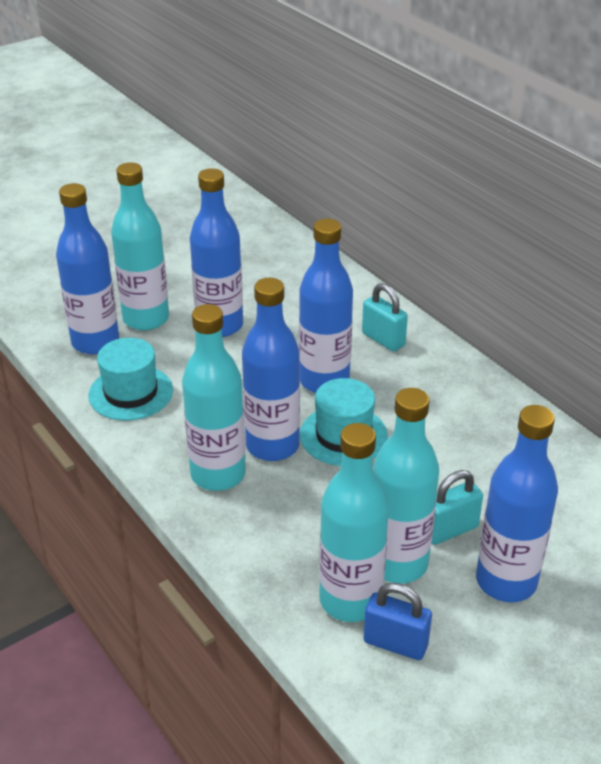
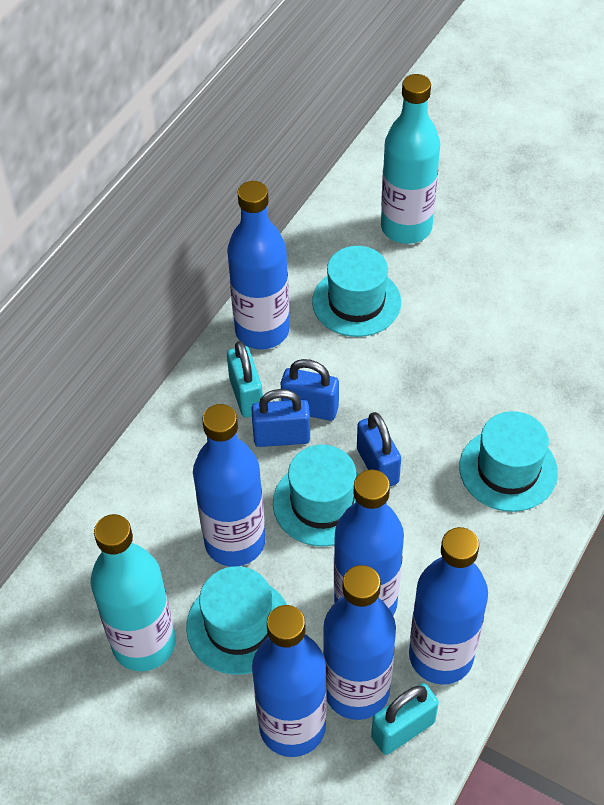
blue bottle: [56,183,119,354] [190,168,243,337] [242,278,300,461] [299,219,353,393] [476,405,558,602] = 5 -> [193,404,265,567] [227,181,290,350] [252,605,327,757] [323,565,396,720] [334,469,404,615] [409,527,488,685] = 6
blue padlock: [364,583,432,660] = 1 -> [251,389,310,447] [281,359,339,421] [357,412,401,486] = 3
turquoise bottle: [111,162,169,331] [182,304,246,491] [319,423,389,622] [373,388,439,584] = 4 -> [91,514,176,672] [381,74,440,244] = 2
turquoise hat: [88,338,173,421] [300,378,388,466] = 2 -> [186,566,287,675] [273,445,359,547] [312,246,401,337] [459,411,558,512] = 4

